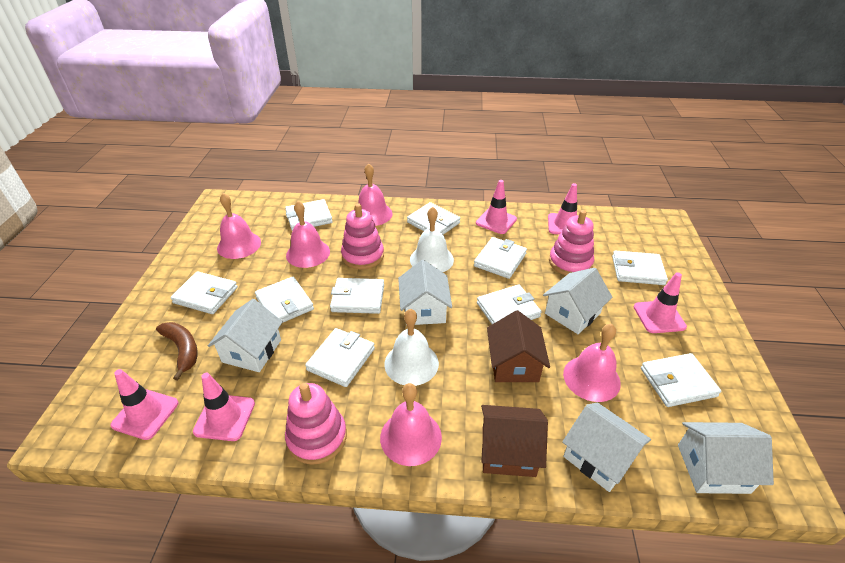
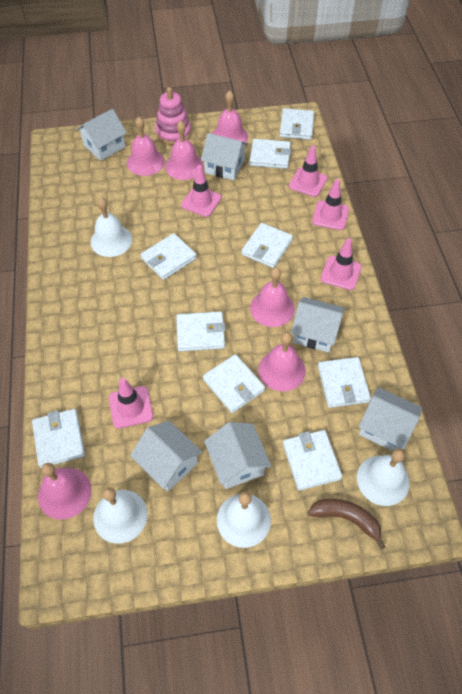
brown house: [481,405,548,477] [487,310,550,382] = 2 -> none = 0
pink bell: [217,193,261,259] [286,201,330,268] [358,163,392,226] [380,383,442,466] [563,324,621,402] = 5 -> [38,463,92,520] [127,117,165,176] [165,121,204,180] [212,91,248,145] [250,268,295,327] [258,332,306,391] = 6
pink stacking toy: [285,383,347,465] [341,203,384,269] [549,210,594,275] = 3 -> [155,87,191,145] = 1
white bell: [384,309,439,386] [410,207,454,272] = 2 -> [91,197,132,257] [93,487,148,544] [217,492,271,548] [357,449,410,506] = 4
white house: [208,299,283,372] [398,260,452,325] [543,268,613,334] [562,402,651,492] [678,422,774,494] = 5 -> [76,109,127,161] [130,421,202,491] [201,133,248,181] [204,422,271,489] [291,297,345,353] [358,387,422,451] = 6
white wallet: [170,271,238,314] [255,277,314,323] [285,199,333,231] [305,328,375,387] [330,278,384,314] [407,202,460,235] [474,237,527,279] [477,285,541,324] [612,251,668,285] [641,353,721,407] = 10 -> [32,409,85,468] [141,233,197,280] [176,311,226,351] [203,354,265,413] [241,223,293,268] [250,139,291,169] [279,108,314,140] [283,430,342,491] [318,357,371,408] = 9

